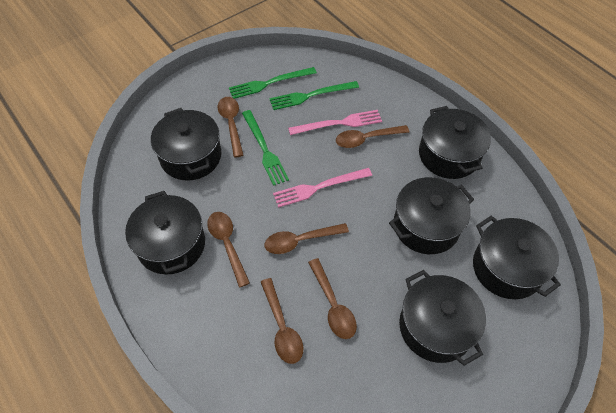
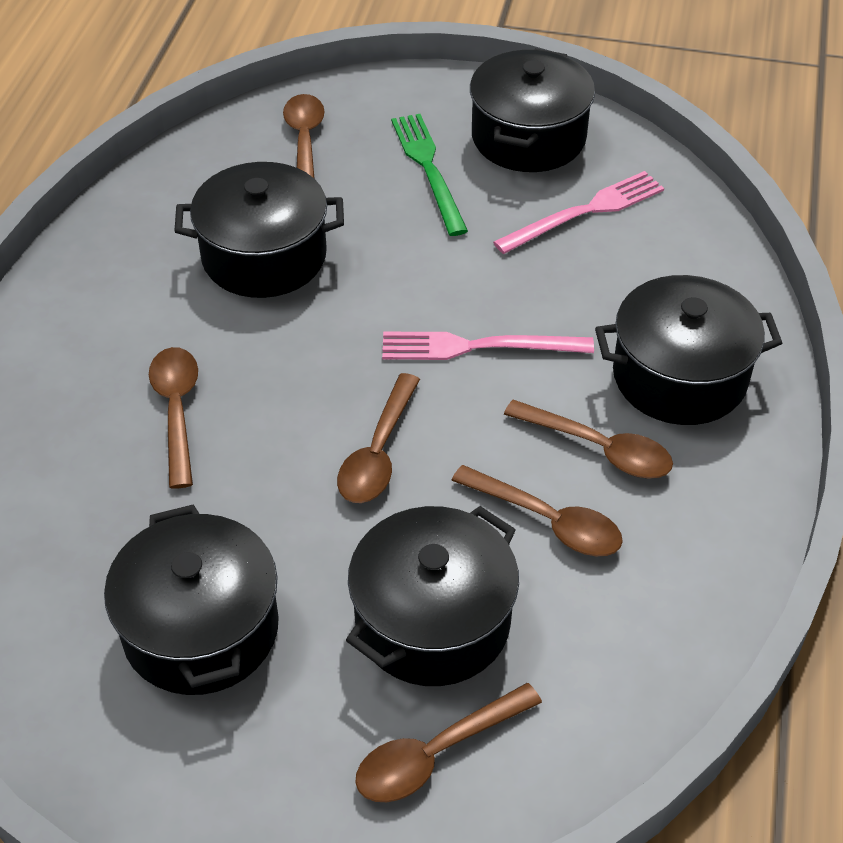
black pot: [125,191,205,275] [151,108,221,181] [389,177,474,254] [399,270,486,366] [419,106,491,179] [473,215,561,299] = 6 -> [104,504,279,695] [174,162,344,298] [346,506,519,686] [470,48,595,172] [595,275,782,425] = 5
green fork: [229,67,317,99] [242,110,289,186] [269,81,359,110] = 3 -> [391,114,468,236] = 1

